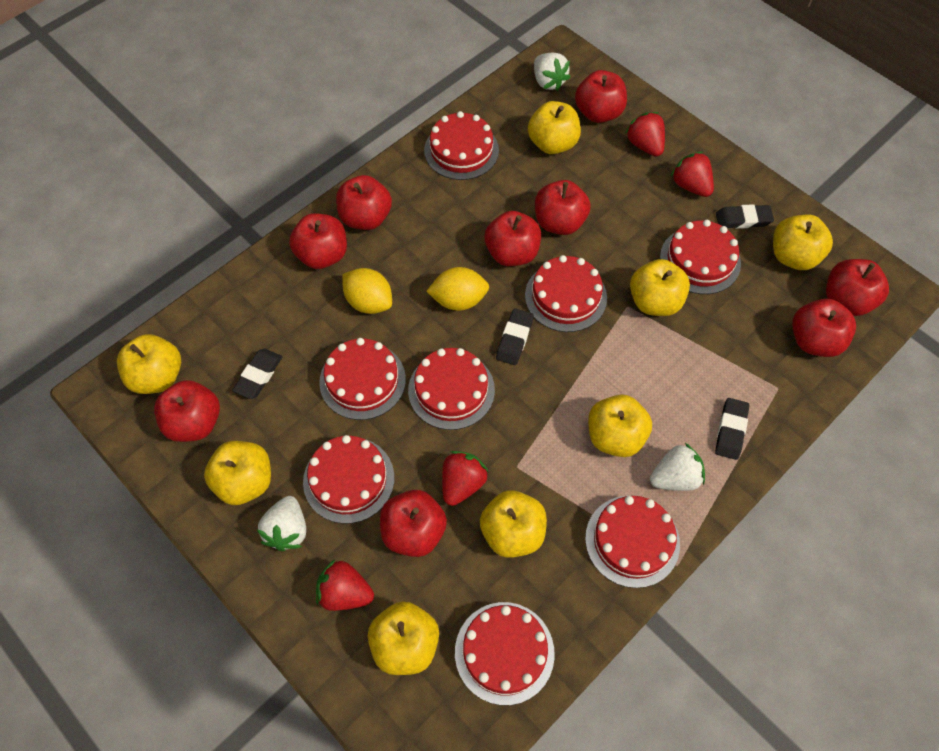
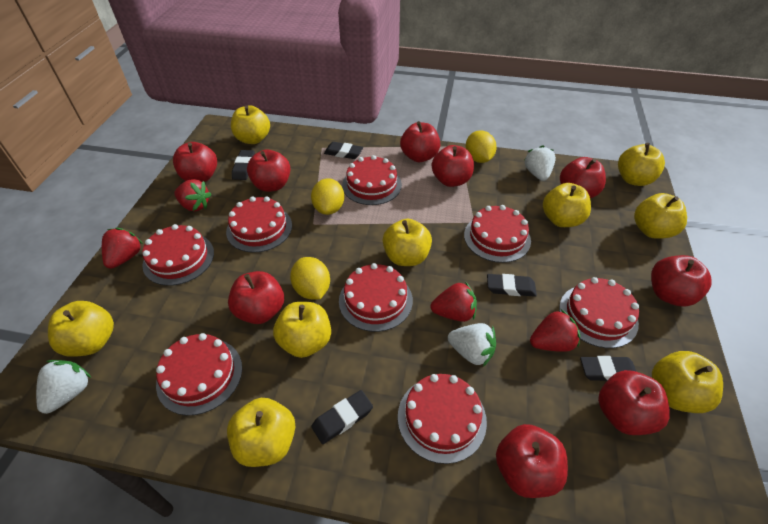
black eraser: [232,349,282,399] [496,308,534,365] [715,398,749,460] [716,204,774,229] = 4 -> [232,150,255,180] [311,390,373,444] [324,142,363,159] [487,274,537,297] [580,356,636,381] = 5
yellow apple: [117,334,181,394] [204,441,271,505] [368,601,439,675] [480,490,547,558] [528,101,581,154] [588,395,652,457] [630,259,690,316] [773,215,833,270] = 8 -> [48,301,114,357] [227,398,296,467] [231,105,270,144] [273,302,331,358] [383,219,432,266] [543,183,591,227] [618,143,665,186] [634,193,687,239] [652,351,723,413] = 9
yellow lemon: [342,268,392,314] [426,267,489,311] = 2 -> [290,257,330,300] [311,178,344,215] [466,130,497,163] = 3

